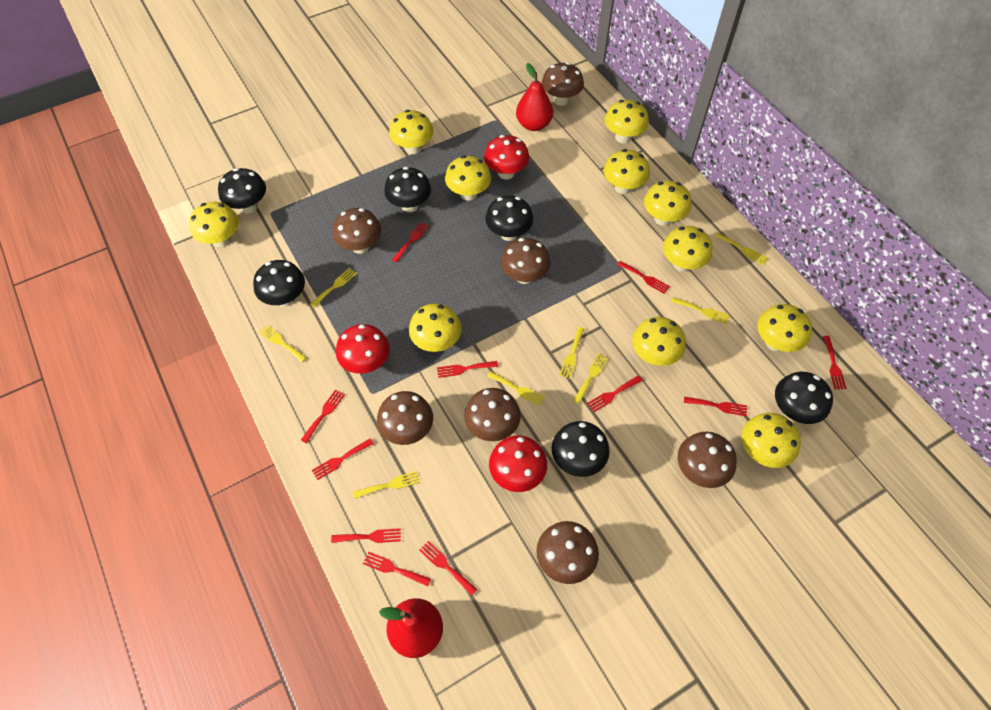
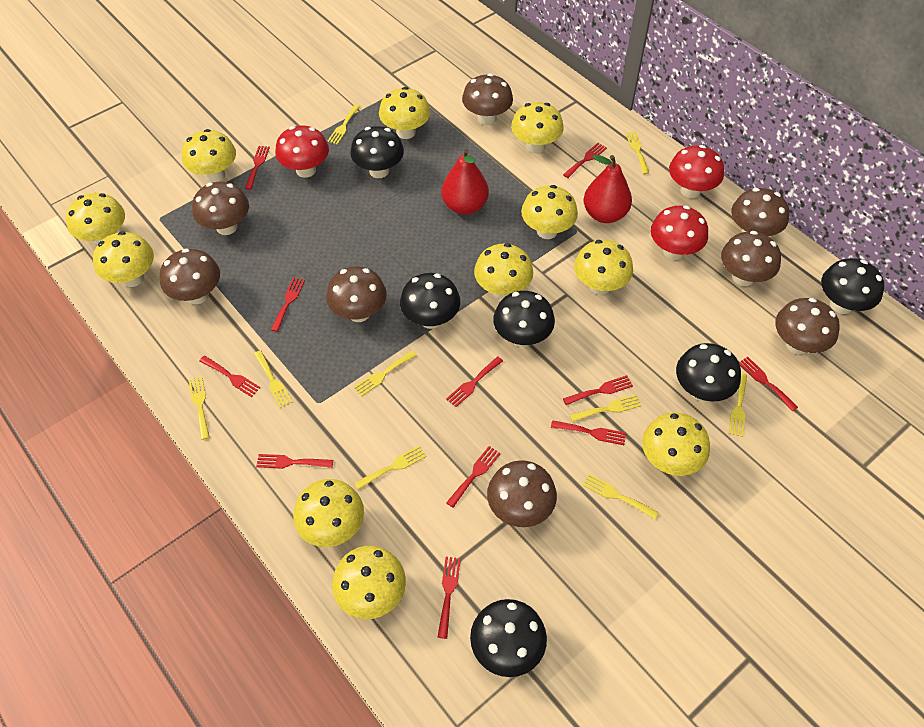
brown mushroom: [333,208,381,254] [377,391,433,445] [464,388,521,441] [501,238,550,284] [536,521,599,584] [542,62,584,106] [678,432,737,488] = 7 -> [160,249,220,304] [192,182,249,235] [326,266,387,322] [462,73,513,125] [487,460,557,527] [721,231,781,286] [731,188,789,236] [775,298,840,355] = 8
yellow fork: [259,325,307,362] [310,268,357,308] [353,471,420,499] [487,371,545,406] [559,327,584,379] [573,353,608,404] [671,297,730,324] [715,233,768,265] = 8 -> [189,377,210,440] [254,350,292,408] [327,104,360,145] [353,350,417,397] [354,446,426,490] [570,394,642,422] [583,474,659,519] [625,132,649,174] [729,373,747,437] = 9

